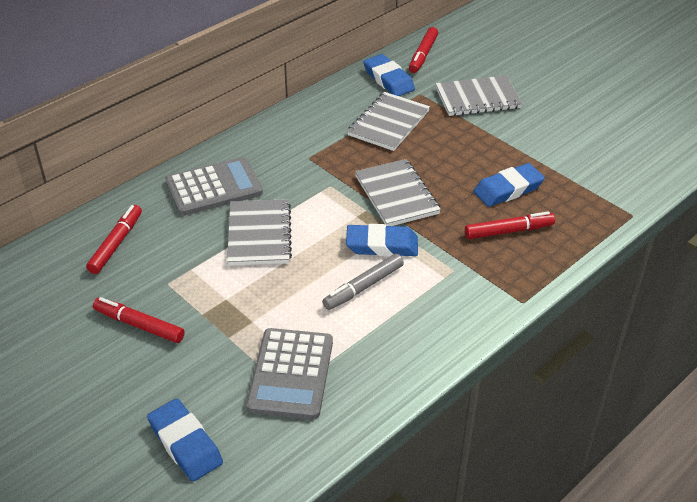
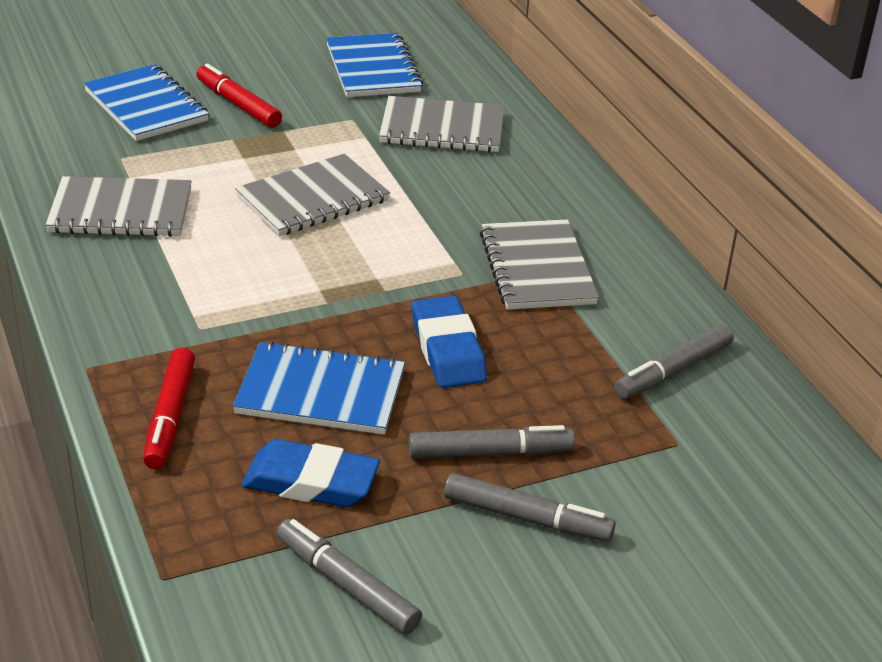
blue eraser: [147,399,223,482] [346,224,418,257] [363,54,415,96] [473,163,545,207] = 4 -> [242,439,380,507] [412,296,487,388] = 2
blue notebook: none = 0 -> [84,64,209,141] [233,341,405,435] [326,33,423,97] = 3
grey calculator: [165,157,263,216] [246,328,333,420] = 2 -> none = 0
grey marker: [322,254,404,310] = 1 -> [277,519,422,634] [409,425,575,459] [444,473,616,542] [614,323,734,399] = 4
red marker: [86,205,142,274] [93,297,185,343] [409,27,438,73] [465,211,555,239] = 4 -> [143,348,195,469] [197,64,282,128] = 2

